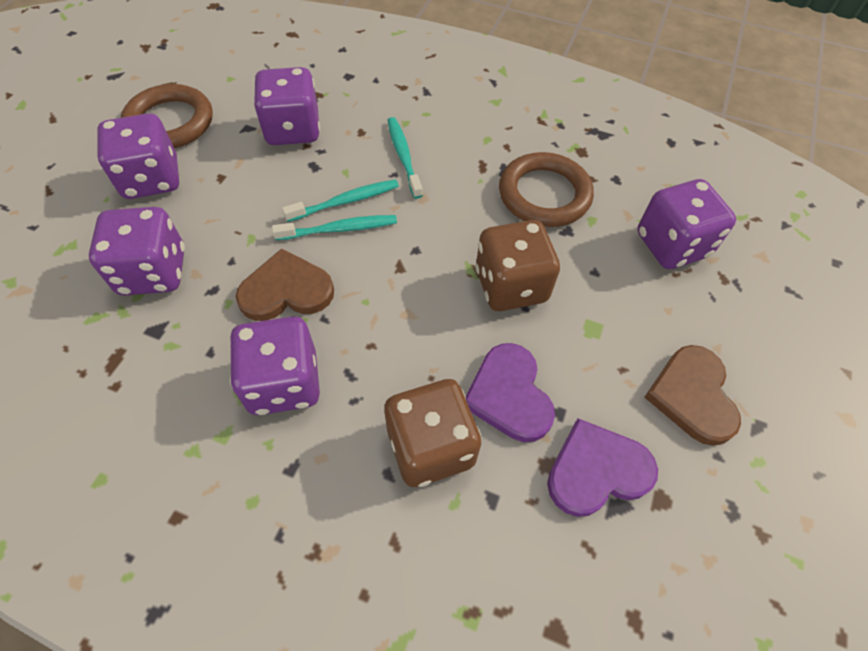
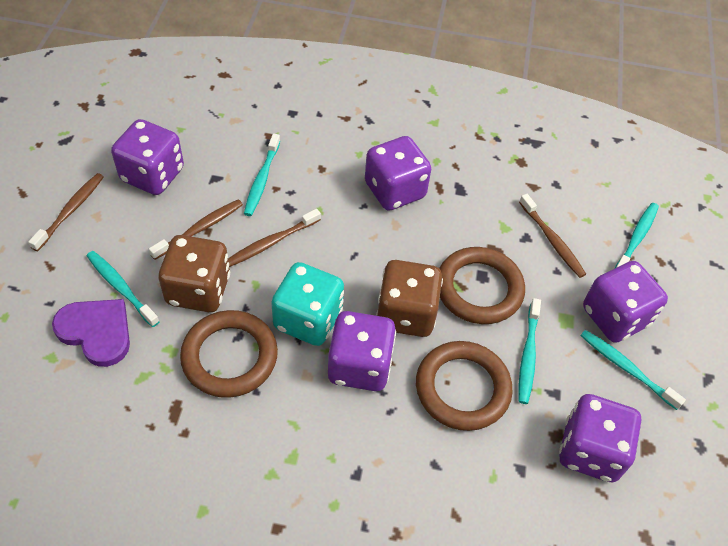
brown heart: [236,249,334,321] [644,345,741,446] = 2 -> none = 0
brown ring: [120,84,213,148] [499,152,594,227] = 2 -> [180,310,278,398] [416,341,513,431] [439,247,525,324] = 3
brown toothbrush: none = 0 -> [28,173,104,251] [149,199,243,260] [228,209,321,267] [519,194,586,278] = 4
purple heart: [466,343,555,442] [547,418,658,517] = 2 -> [52,299,130,367] = 1
turquoise dice: none = 0 -> [271,262,344,346] = 1
turquoise toothbrush: [272,215,397,240] [282,179,399,222] [387,117,423,199] = 3 -> [87,251,160,327] [244,133,280,216] [518,298,541,404] [581,330,686,410] [615,203,659,268] = 5

